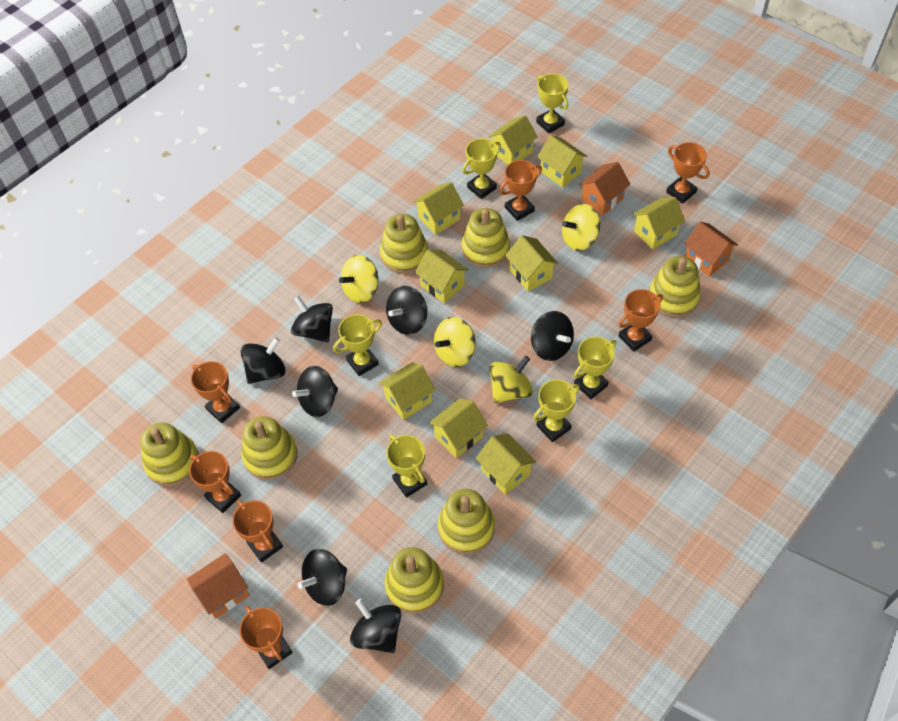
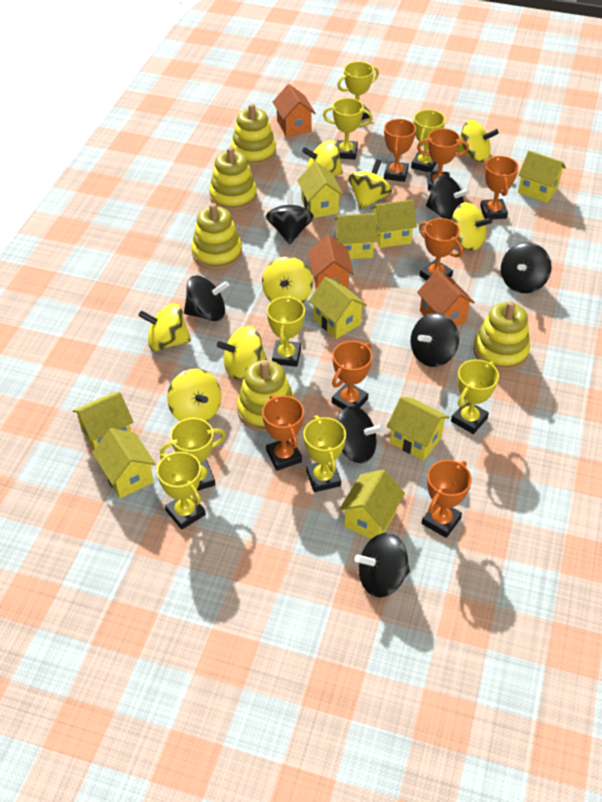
yellow spinning top: [339,255,378,303] [434,317,475,367] [489,356,533,403] [562,204,600,251] = 4 -> [139,303,191,351] [167,369,221,422] [217,326,267,379] [262,257,313,303] [302,140,343,176] [348,159,392,210] [452,202,492,250] [457,120,499,162] = 8
yellow stacking toy: [140,422,199,486] [242,416,298,480] [380,214,428,274] [385,547,444,614] [438,489,495,554] [462,208,510,268] [649,256,701,317] = 7 -> [191,203,242,270] [209,147,257,211] [231,104,276,166] [237,360,294,432] [473,301,530,371] = 5
yellow trophy: [333,314,382,376] [387,434,428,498] [462,138,501,199] [533,380,580,442] [536,74,569,134] [574,337,616,399] = 6 -> [157,452,206,530] [160,418,226,491] [267,295,305,367] [303,415,346,492] [323,98,373,160] [337,61,379,120] [411,110,445,172] [451,359,499,434] = 8

